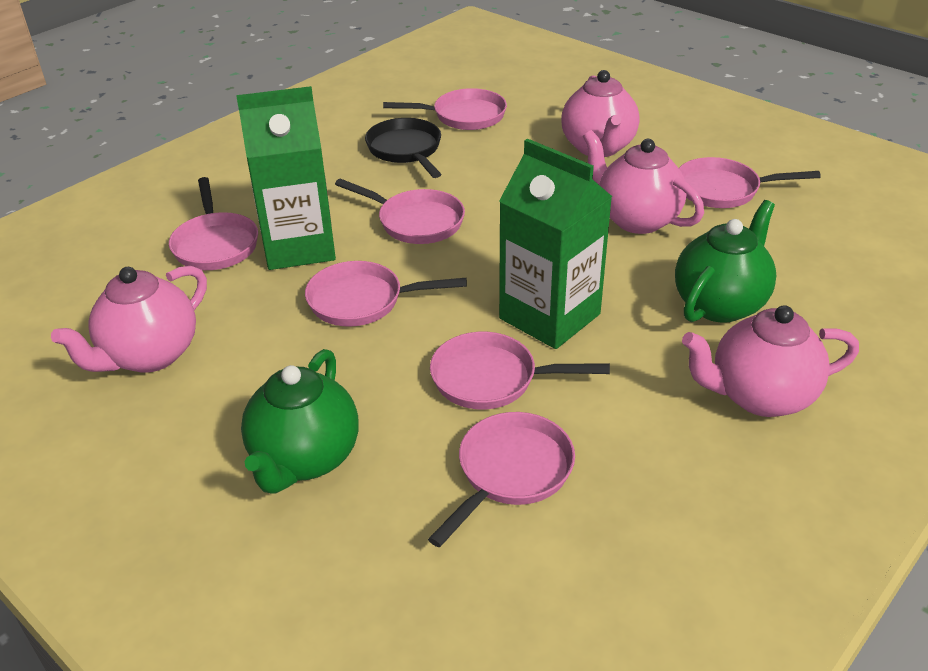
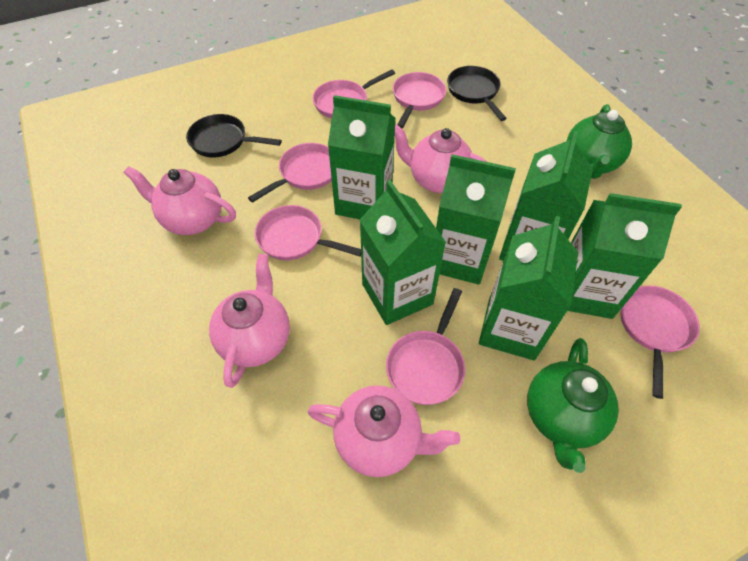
black pan: [365,118,441,178] = 1 -> [186,114,282,157] [447,66,507,121] = 2
green carton: [236,86,336,270] [499,138,612,349] = 2 -> [328,95,396,219] [360,180,446,325] [436,154,516,285] [479,216,578,360] [499,131,593,261] [568,193,682,319] = 6
pink pan: [169,177,258,270] [305,261,467,327] [335,178,465,244] [383,88,507,130] [428,412,575,547] [430,332,610,409] [679,157,821,208] = 7 -> [248,143,332,203] [255,205,361,260] [313,69,395,118] [386,288,465,405] [393,72,446,128] [621,285,700,399] = 6

